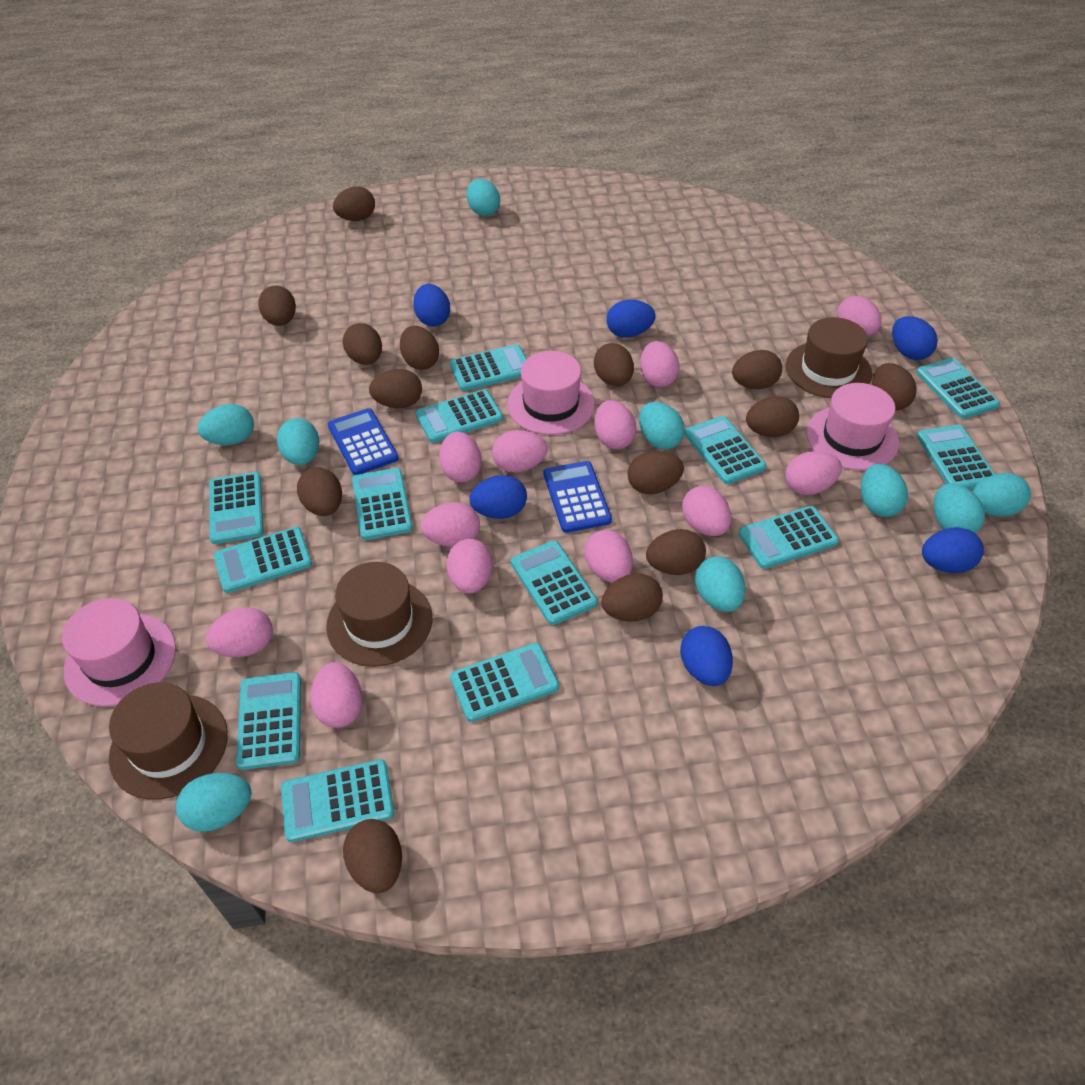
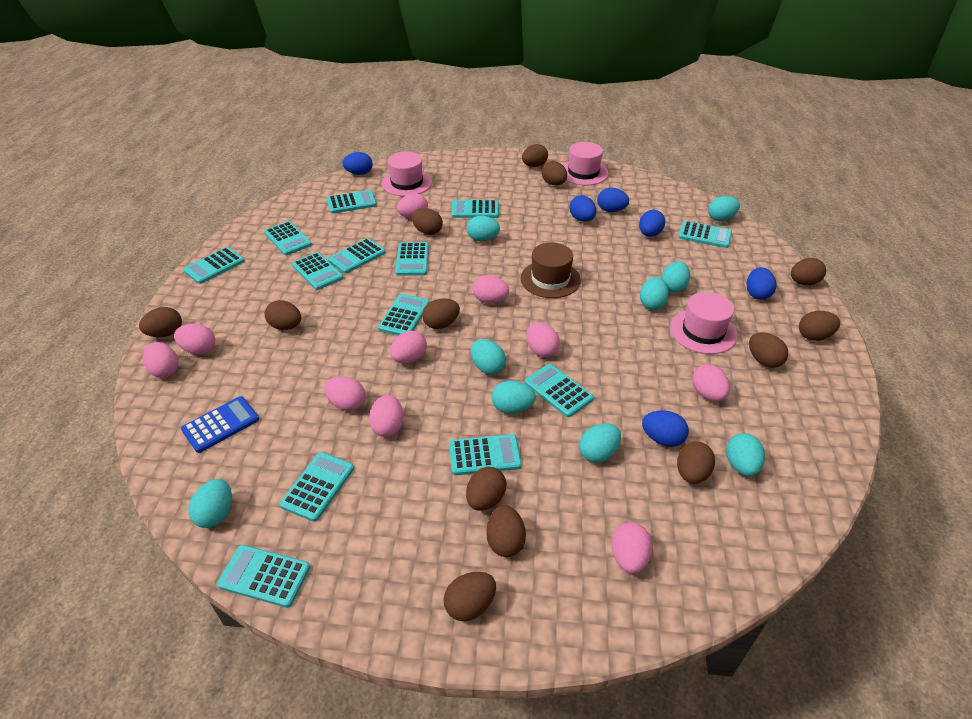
blue calculator: [328,408,399,475] [544,461,612,533] = 2 -> [181,396,259,453] = 1
brown egg: [258,286,296,326] [297,467,342,516] [333,187,375,221] [343,323,382,365] [343,819,402,893] [369,369,422,408] [400,326,439,370] [594,343,634,386] [601,573,663,622] [627,451,684,494] [646,529,706,575] [732,350,782,389] [746,396,799,437] [872,363,917,410] = 14 -> [139,307,182,337] [265,300,301,330] [412,208,443,235] [422,299,460,329] [443,572,496,621] [466,467,506,511] [486,505,526,557] [522,144,548,167] [542,161,567,185] [677,441,715,484] [749,332,788,368] [791,258,826,285] [799,311,840,341] = 13
brown hat: [109,682,228,800] [326,562,432,667] [786,317,872,398] = 3 -> [520,242,581,298] = 1
pink egg: [206,607,273,657] [310,662,363,728] [420,502,480,547] [439,432,482,483] [447,539,493,594] [492,430,548,473] [584,530,633,583] [594,400,636,449] [640,341,679,387] [682,486,731,536] [785,451,842,495] [837,296,882,336] = 12 -> [143,342,179,378] [174,324,215,354] [324,376,366,411] [369,395,404,437] [390,331,427,363] [397,194,428,218] [473,275,509,303] [526,322,560,357] [611,522,652,574] [692,364,730,401] = 10

